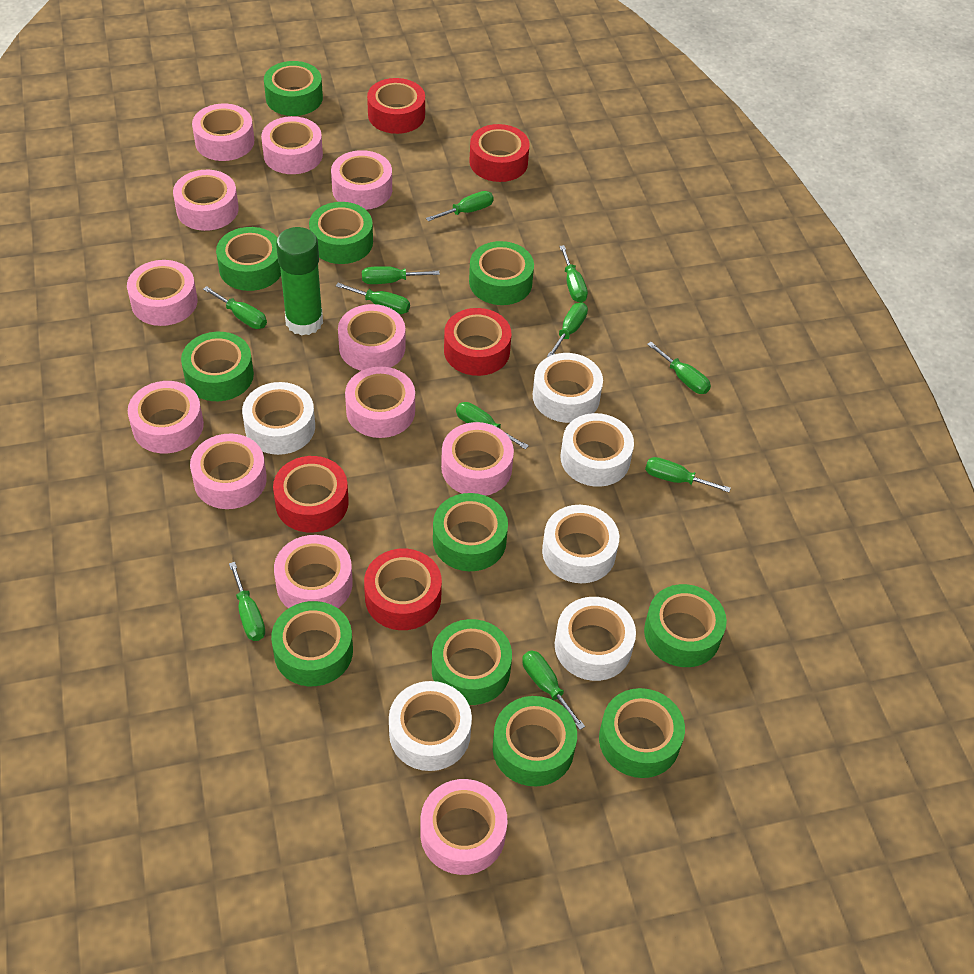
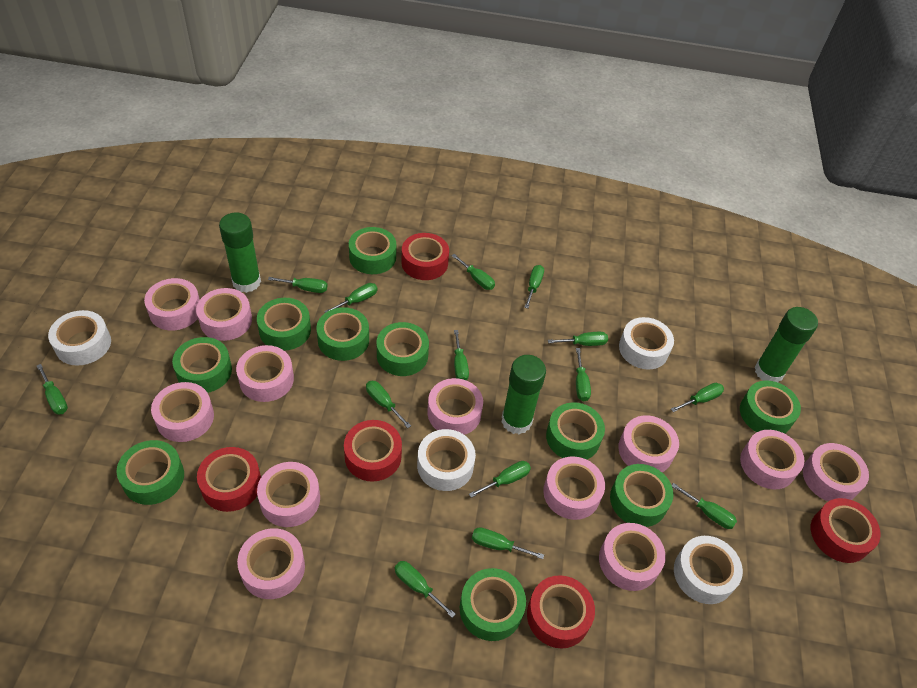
green glue stick: [276,227,323,336] = 1 -> [219,213,261,293] [502,355,546,434] [754,307,818,382] = 3
green screwdriver: [203,286,267,329] [229,562,265,641] [336,283,410,314] [362,266,440,284] [426,191,494,221] [456,402,529,450] [522,651,585,730] [547,303,588,357] [559,245,588,303] [645,457,731,492] [647,342,711,394] = 11 -> [37,364,68,415] [268,277,327,293] [324,283,377,313] [366,381,411,428] [395,561,456,618] [451,254,495,290] [454,330,469,381] [469,461,531,498] [472,527,544,559] [524,265,544,309] [548,332,608,346] [576,348,591,401] [671,383,724,412] [672,483,737,529] = 14
green tape: [181,332,254,401] [216,227,281,291] [264,61,323,116] [271,601,353,686] [309,202,373,264] [432,619,512,705] [433,493,508,571] [469,241,534,305] [493,696,577,786] [599,688,685,778] [644,584,727,667] = 11 -> [116,440,184,505] [172,337,232,393] [257,298,311,351] [316,307,369,361] [349,227,396,274] [377,322,429,376] [460,568,526,641] [546,402,605,460] [610,464,674,527] [740,380,801,434] = 10
white tape: [242,382,315,455] [389,681,472,771] [533,353,603,423] [542,505,619,583] [555,597,636,681] [560,413,634,487] = 6 -> [48,310,111,366] [417,429,476,491] [619,317,674,370] [674,536,743,604] = 4

